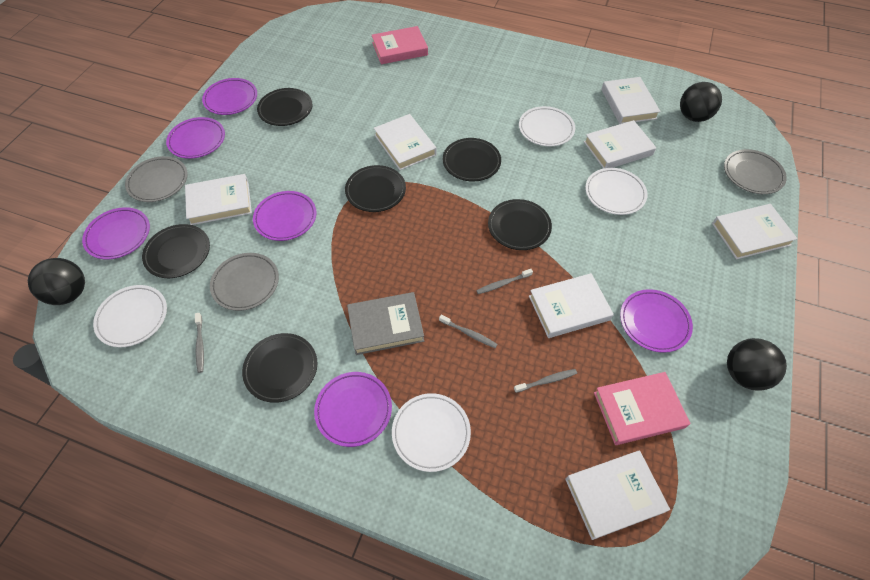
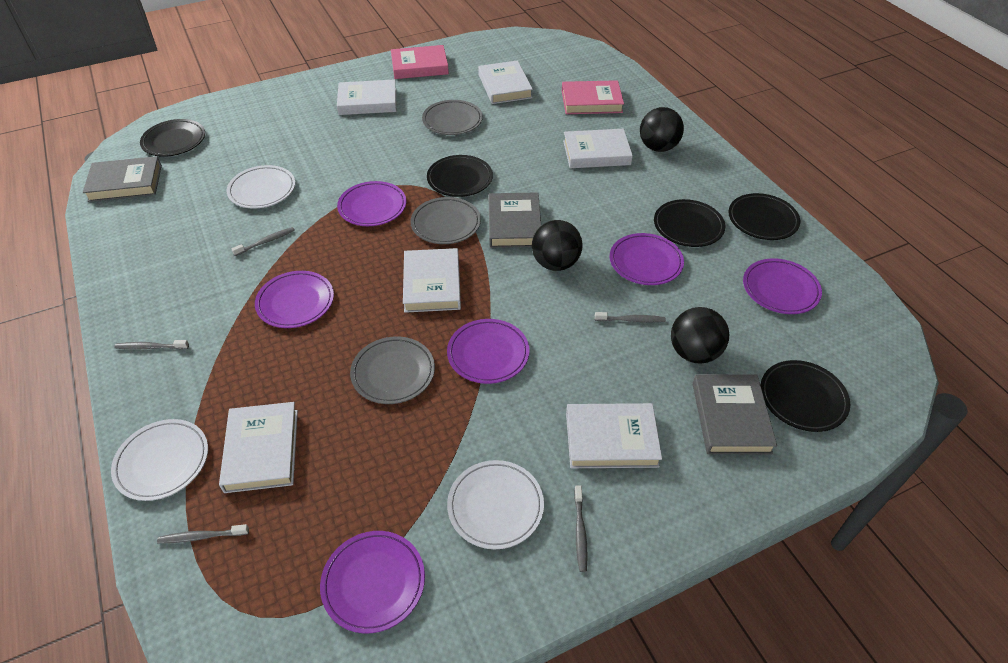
black plate: [142,224,210,278] [242,333,317,403] [257,88,313,126] [345,165,406,212] [443,138,501,182] [488,199,552,250] = 6 -> [140,119,205,157] [427,155,493,197] [654,199,725,247] [728,193,800,240] [761,360,850,432] = 5
grey book: [347,292,424,355] = 1 -> [83,156,162,202] [488,192,541,248] [692,374,777,454] = 3
grey toothbrush: [195,313,204,373] [439,314,497,348] [476,269,533,294] [514,369,577,393] = 4 -> [114,340,189,350] [157,524,249,544] [231,227,295,256] [574,485,588,572] [595,312,666,322] = 5
white book: [185,174,252,225] [374,114,437,170] [529,273,614,338] [565,451,670,540] [584,120,656,169] [601,77,661,124] [712,204,798,259] = 7 -> [219,402,298,493] [337,79,396,115] [403,248,461,313] [478,60,533,104] [563,129,633,168] [566,403,662,468] = 6
white plate: [93,285,167,347] [392,393,471,472] [519,106,575,147] [585,168,648,215] = 4 -> [111,419,208,501] [227,165,295,208] [447,460,544,549] = 3

